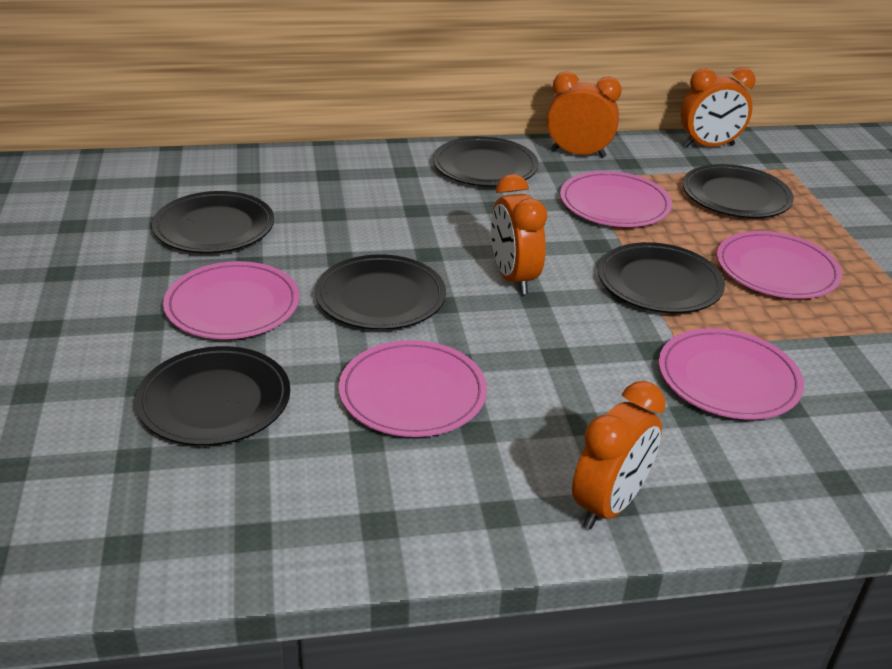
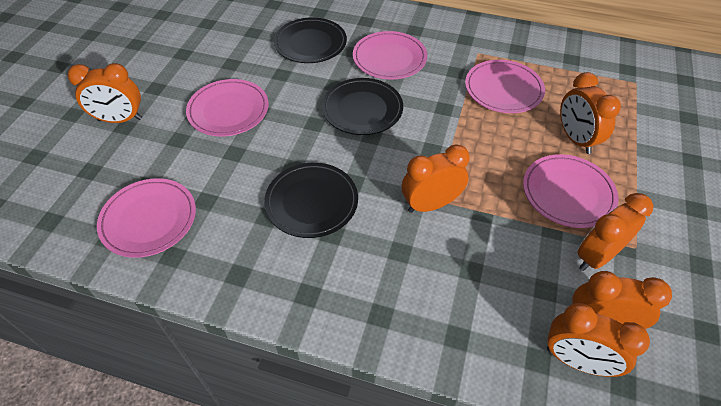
black plate: [135,346,290,446] [152,191,274,253] [315,254,446,330] [433,137,539,187] [598,242,725,313] [683,164,794,218] = 6 -> [264,163,358,238] [274,17,347,63] [322,78,403,135] = 3
orange clock: [491,174,547,295] [547,72,622,158] [572,381,666,529] [680,67,756,147] = 4 -> [68,63,142,123] [402,144,470,213] [547,303,650,377] [560,72,621,154] [572,271,672,329] [577,193,653,271] = 6

